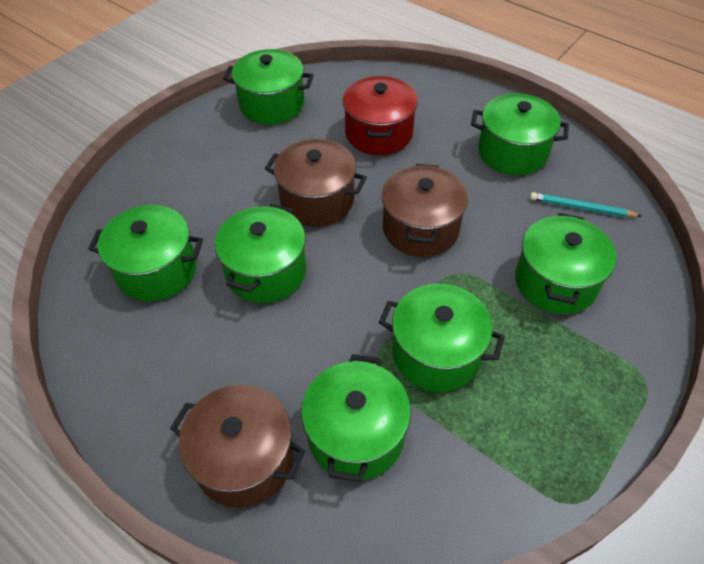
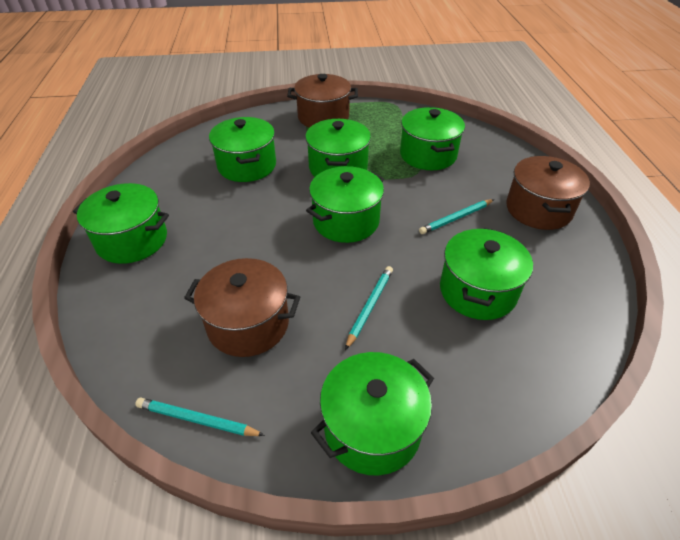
red pot: [343,76,418,155] = 1 -> none = 0
turquoise pencil: [530,192,642,217] = 1 -> [135,398,265,436] [345,266,393,350] [419,199,494,234] = 3

